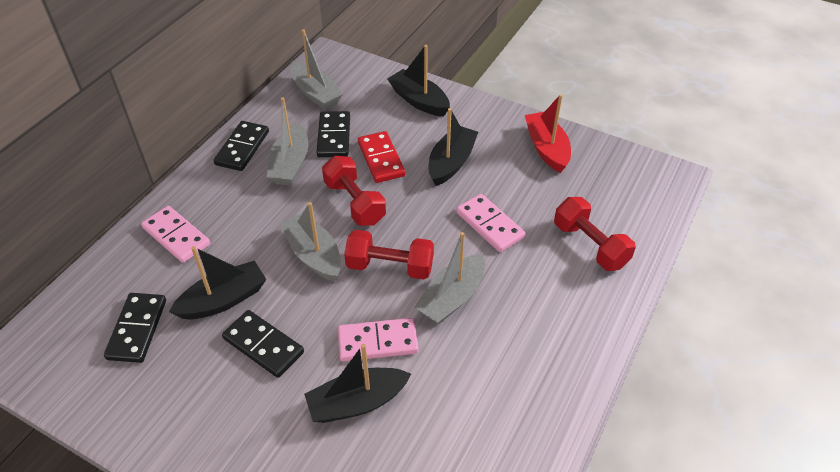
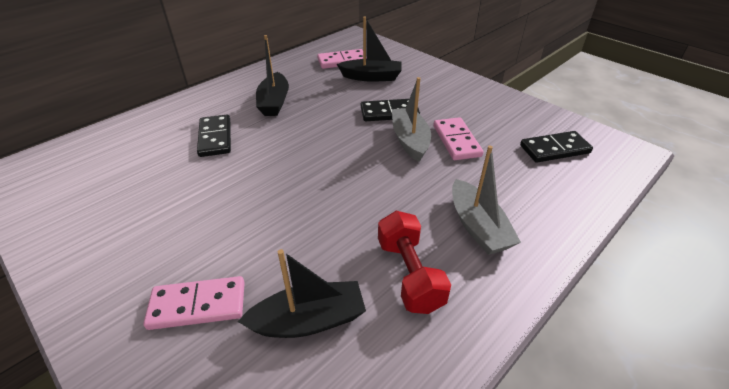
black boat: [169,246,267,319] [304,344,411,423] [387,45,450,117] [428,108,478,186] = 4 -> [237,249,366,338] [256,35,289,116] [337,16,402,81] = 3
black domino: [104,293,166,363] [214,121,269,171] [222,310,304,378] [316,111,350,157] = 4 -> [197,115,231,157] [361,99,420,121] [520,131,593,163] = 3
grey boat: [267,97,308,185] [280,202,341,282] [291,29,343,110] [414,232,485,324] = 4 -> [392,77,431,162] [452,146,521,255] = 2
red boat: [525,94,571,173] = 1 -> none = 0
red domino: [358,131,406,183] = 1 -> none = 0
red dumbbell: [322,156,386,226] [344,230,434,280] [554,197,636,271] = 3 -> [378,211,451,314] = 1

